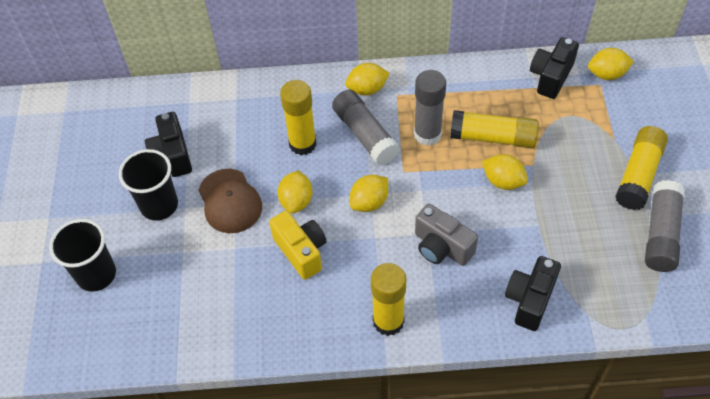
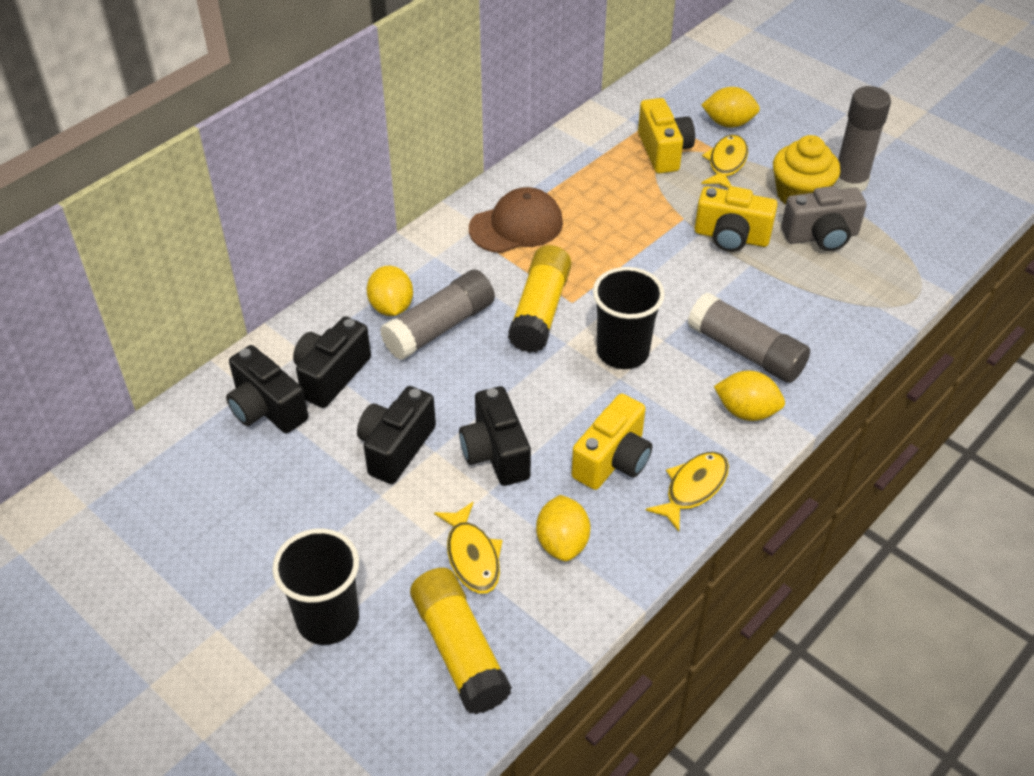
black camera: [145,112,192,177] [505,256,561,331] [530,37,579,99] = 3 -> [226,345,308,433] [293,316,371,408] [357,386,436,484] [459,386,531,486] = 4
yellow camera: [269,211,326,280] = 1 -> [571,393,652,490] [638,98,695,174] [695,186,777,252] = 3
yellow cupcake: none = 0 -> [773,135,840,204] = 1
yellow fish: none = 0 -> [434,502,503,594] [646,452,729,531] [702,135,748,188] = 3
yellow glue stick: [280,80,317,155] [371,263,406,336] [450,110,539,148] [615,126,668,210] = 4 -> [410,568,512,714] [508,245,572,353] = 2
yellow lemon: [277,170,313,213] [345,63,390,96] [350,175,388,212] [482,154,528,190] [588,48,634,80] = 5 -> [367,266,413,316] [536,495,590,561] [702,87,760,128] [714,371,785,421] = 4

